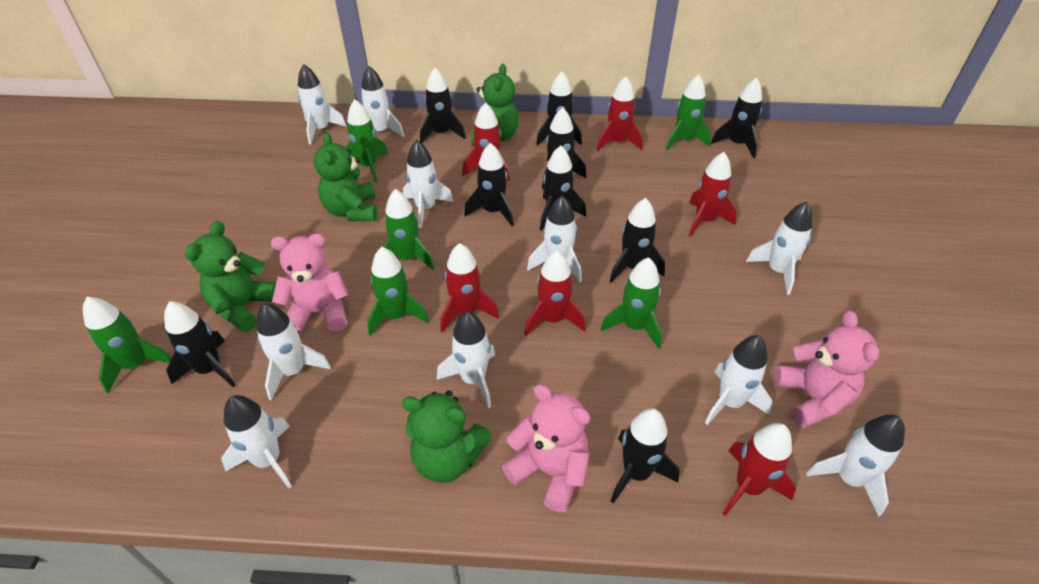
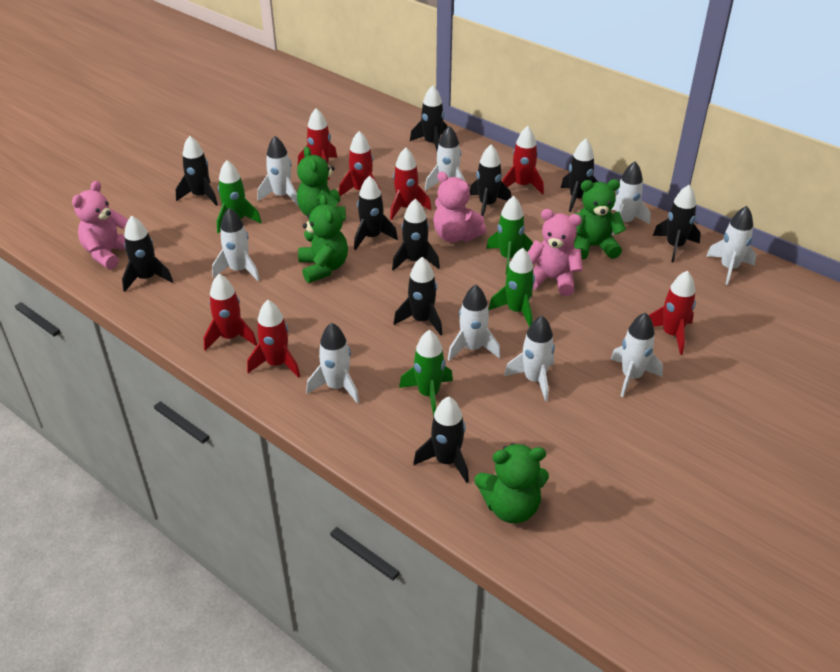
black rocket: [164,301,235,387] [420,68,466,143] [464,143,514,226] [536,71,582,146] [540,145,586,231] [542,107,586,189] [609,198,665,283] [611,408,680,504] [711,77,762,158] = 9 -> [122,216,173,292] [176,136,218,206] [354,176,398,250] [392,199,440,271] [394,257,442,336] [410,85,447,151] [413,396,469,483] [470,145,511,217] [561,139,598,212] [653,185,701,263] = 10
green rocket: [83,297,172,393] [346,99,388,182] [367,247,429,336] [383,189,435,270] [601,257,662,349] [666,74,711,150] = 6 -> [217,160,262,234] [399,330,453,417] [486,196,533,275] [488,248,535,327] = 4
red rocket: [440,243,499,333] [462,102,510,181] [525,250,586,336] [596,76,642,152] [689,152,737,236] [722,423,796,516] = 6 -> [204,274,257,351] [247,300,300,378] [298,108,337,180] [339,131,380,196] [390,147,431,220] [502,126,544,195] [648,271,696,355] = 7
white rocket: [221,395,292,489] [256,303,331,400] [298,64,346,145] [361,66,404,137] [403,140,453,228] [437,311,495,408] [527,195,582,282] [705,335,772,425] [746,201,813,295] [806,415,905,517] = 10 -> [212,208,260,281] [258,136,298,206] [306,323,359,404] [425,126,466,191] [448,285,501,361] [504,316,555,402] [610,312,663,397] [611,161,650,235] [706,206,756,285] = 9

